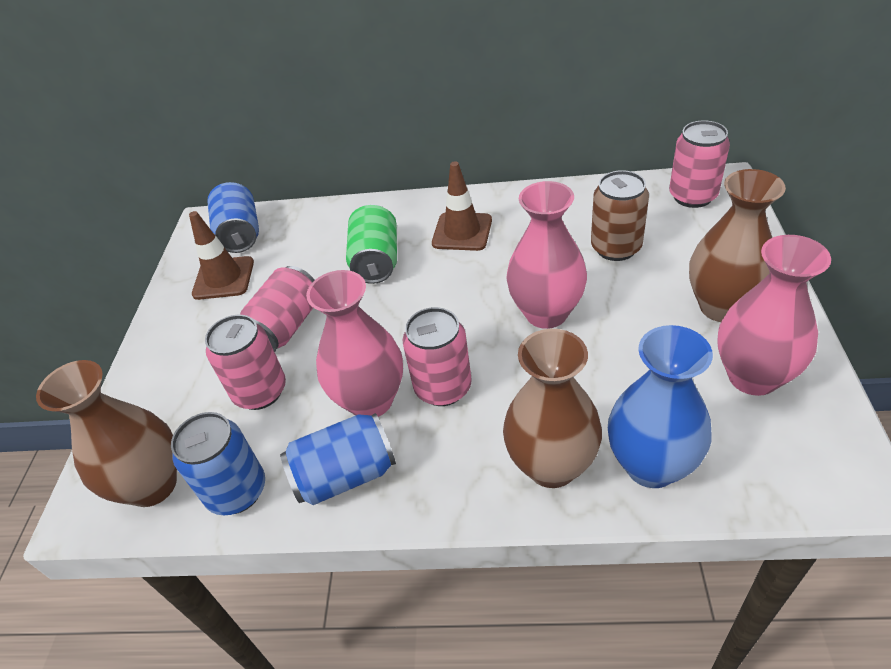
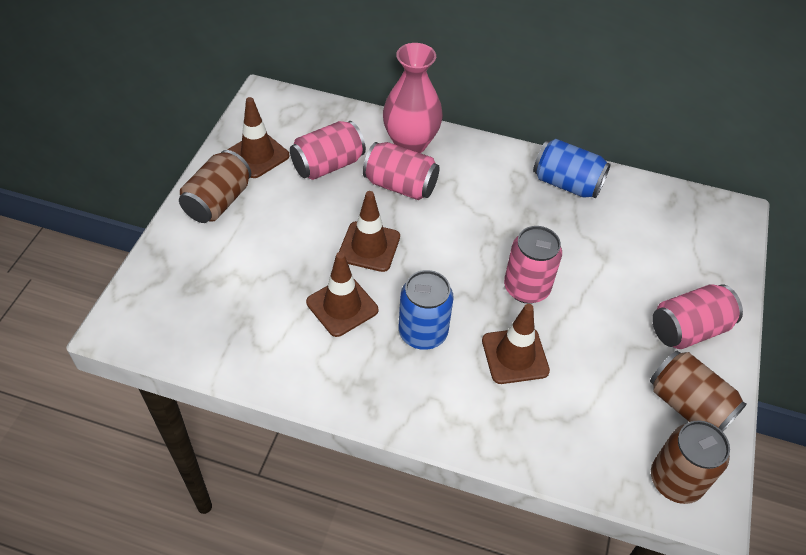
blue can: [171,412,265,515] [207,182,259,253] [280,413,396,505] = 3 -> [399,270,454,350] [533,139,611,198] = 2
blue vase: [608,325,713,488] = 1 -> none = 0
brown can: [591,170,649,261] = 1 -> [179,150,251,223] [650,351,747,432] [651,420,730,504] = 3
brown traffic cone: [189,211,254,300] [432,161,492,251] = 2 -> [227,97,290,178] [306,252,378,337] [339,191,400,272] [482,304,550,384] = 4
brown vase: [36,360,177,507] [503,329,602,488] [689,169,786,322] = 3 -> none = 0
green can: [346,204,397,284] = 1 -> none = 0
pink vase: [306,270,403,417] [506,181,587,329] [717,235,831,396] = 3 -> [383,43,443,153] = 1

